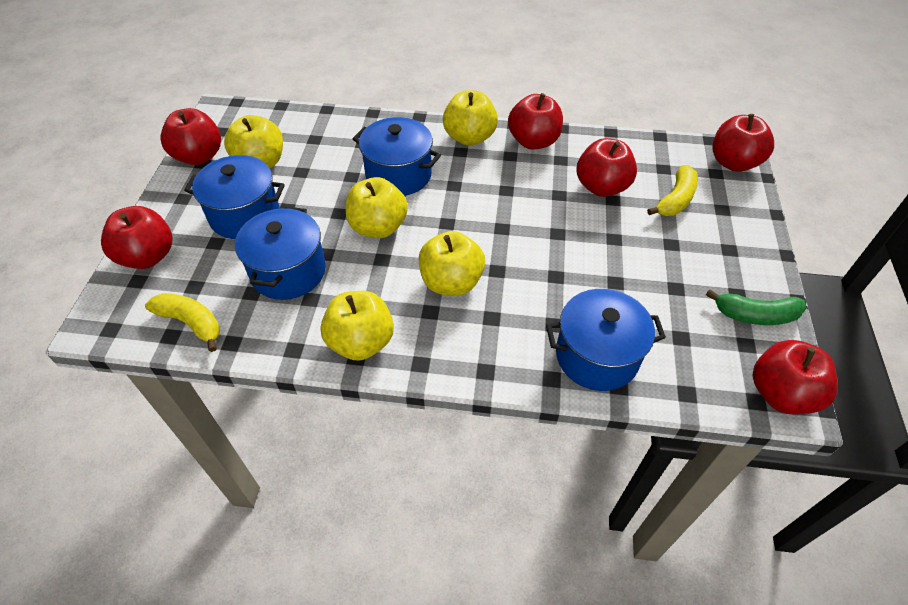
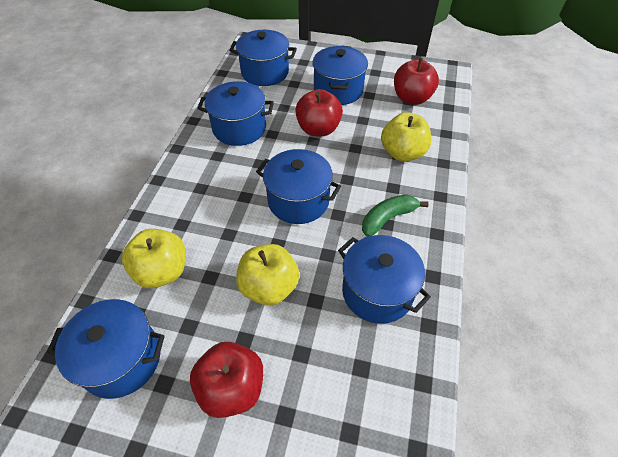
blue pot: [184,155,285,239] [235,206,326,300] [353,117,441,196] [546,289,666,391] = 4 -> [47,299,165,399] [197,81,274,146] [229,30,297,86] [256,149,341,224] [312,46,368,105] [338,235,431,324] = 6
red apple: [101,206,172,269] [160,108,221,165] [508,93,563,149] [577,138,637,197] [712,114,774,172] [753,340,838,415] = 6 -> [190,342,263,418] [295,89,343,136] [394,58,439,105] = 3
yellow apple: [224,115,283,168] [321,291,394,361] [346,177,408,238] [419,231,485,296] [443,90,498,146] = 5 -> [122,229,186,288] [236,244,300,306] [381,112,431,162] = 3
yellow banana: [145,293,220,352] [647,165,698,216] = 2 -> none = 0

